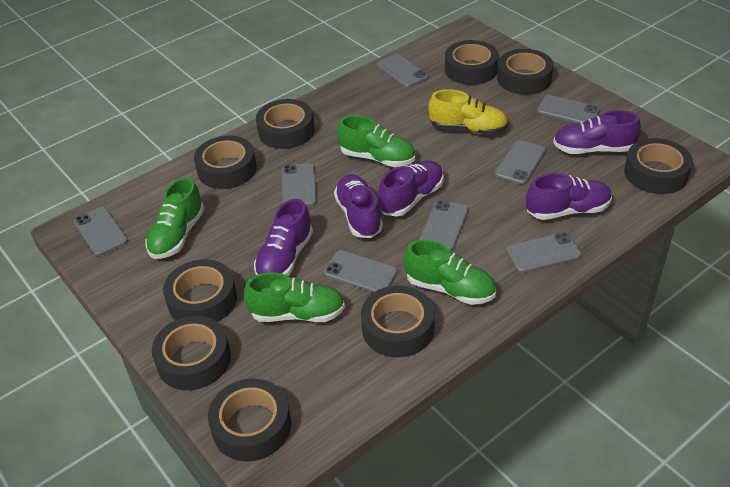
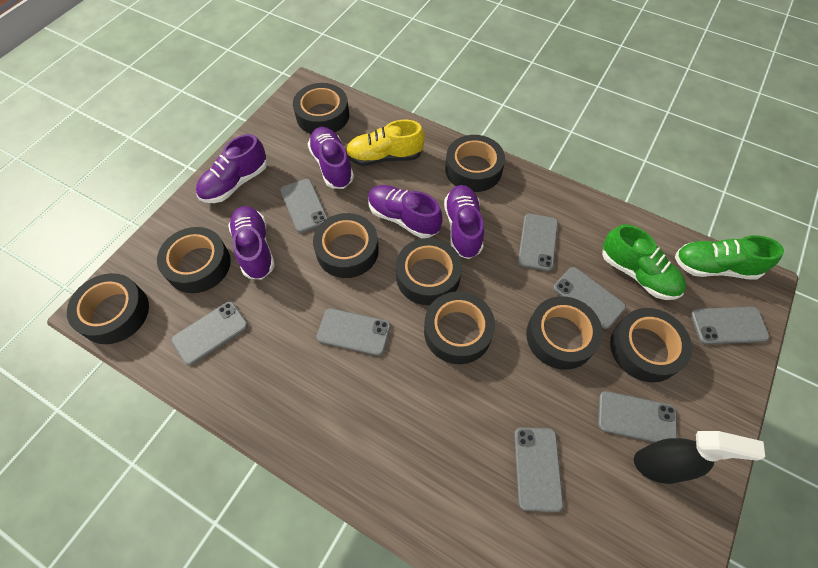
black spray bottle: none = 0 -> [634,431,765,484] = 1
green shoe: [145,178,204,259] [244,272,345,322] [337,115,415,167] [404,239,496,305] = 4 -> [602,224,686,300] [675,235,784,280] = 2

